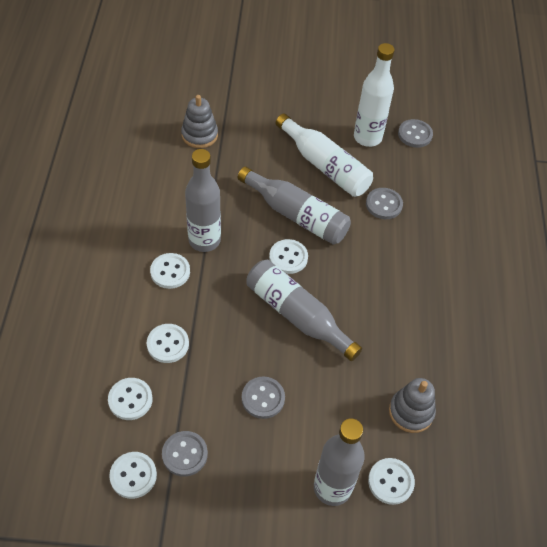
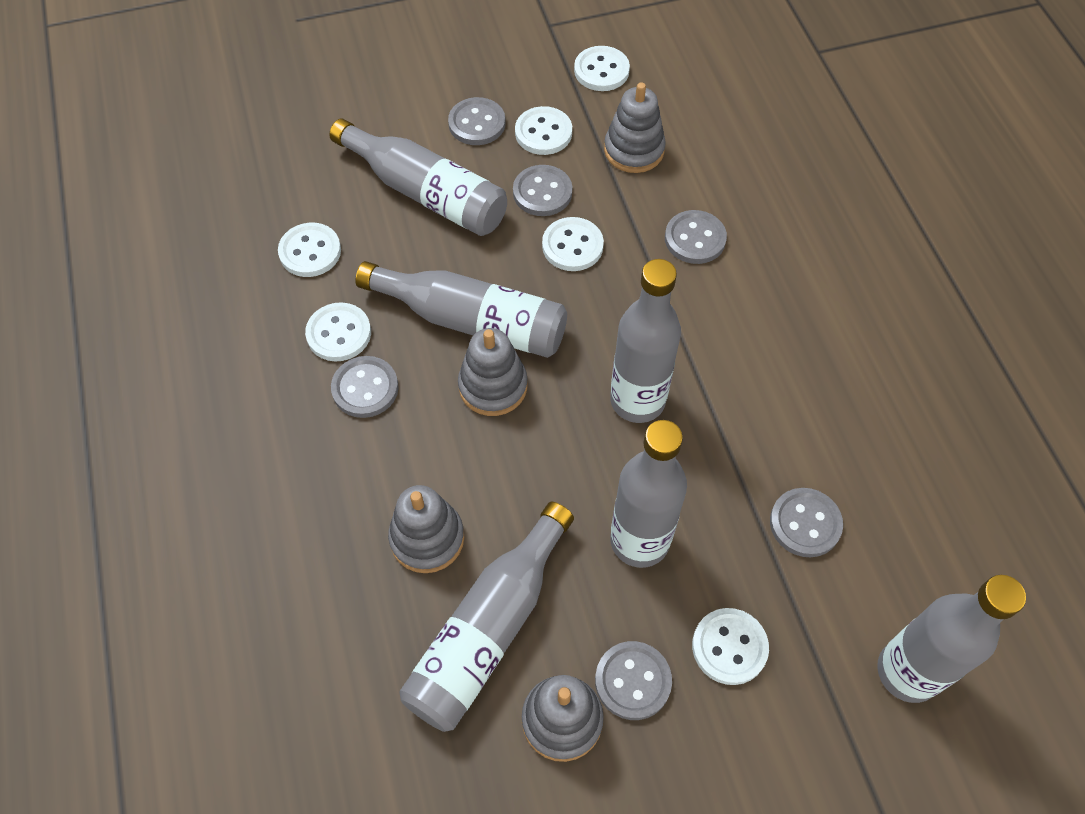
grey bottle: [185,149,221,252] [238,166,351,245] [247,260,362,361] [314,418,365,506] = 4 -> [329,118,507,236] [355,261,567,358] [399,501,574,732] [610,259,681,423] [610,420,687,568] [877,575,1026,703] = 6
grey button: [162,431,208,477] [242,376,285,419] [366,188,403,219] [398,119,433,148] = 4 -> [331,356,399,418] [448,97,506,145] [513,165,572,216] [595,641,672,720] [665,210,727,264] [770,488,843,557] = 6
grey stacking toy: [181,95,218,148] [389,378,436,433] = 2 -> [388,485,465,573] [458,328,527,416] [522,675,604,762] [604,82,666,173] = 4
white bottle: [276,113,373,197] [354,43,395,147] = 2 -> none = 0

